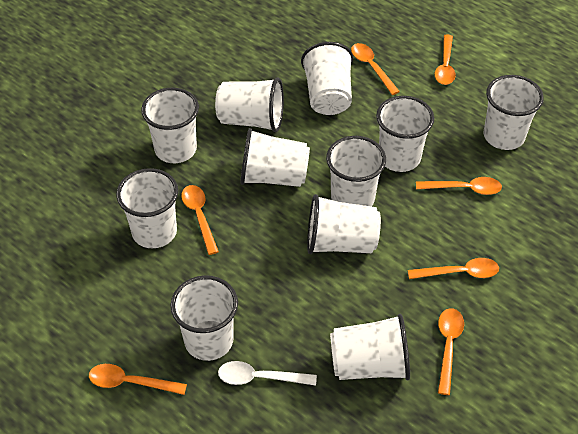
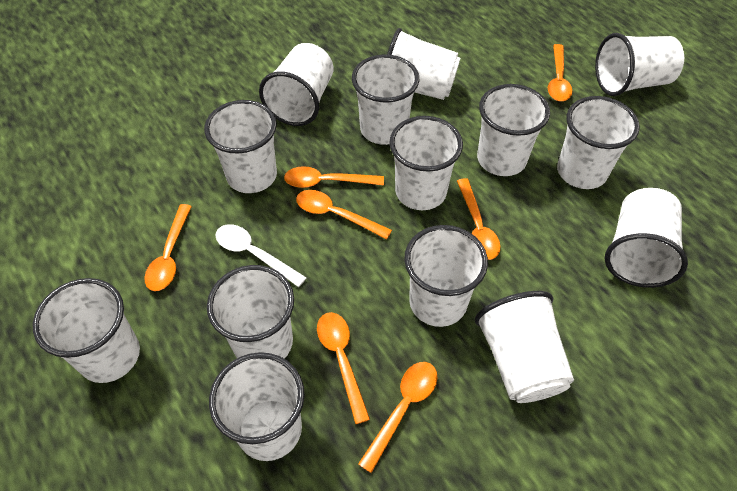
white cup: [116,168,178,248] [141,88,199,163] [170,275,238,361] [215,77,284,132] [240,128,310,187] [301,42,353,115] [307,194,381,254] [326,136,386,207] [330,314,410,380] [376,96,434,172] [484,75,544,150] = 11 -> [33,278,140,383] [204,100,277,193] [207,265,294,359] [209,352,305,461] [259,43,333,126] [352,54,419,145] [387,28,460,100] [389,116,463,210] [404,225,488,327] [475,291,574,403] [477,84,550,176] [557,96,640,189] [595,33,684,96] [605,188,688,288] = 14

